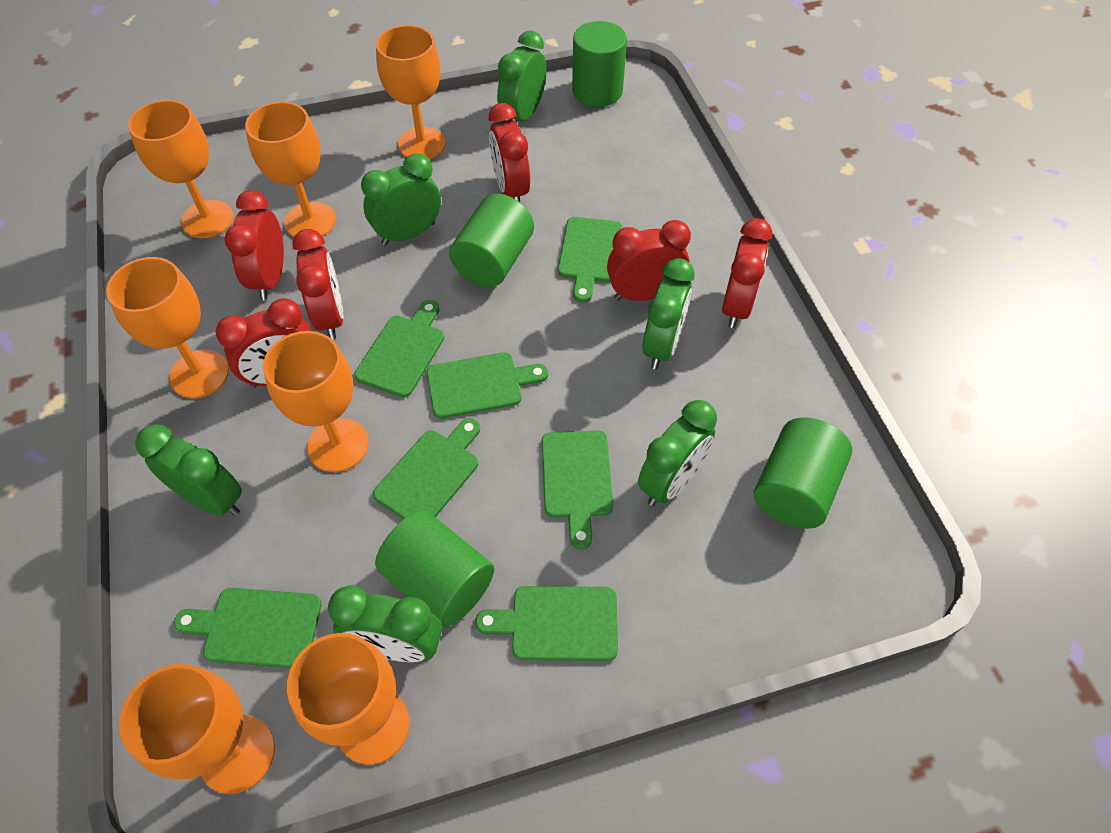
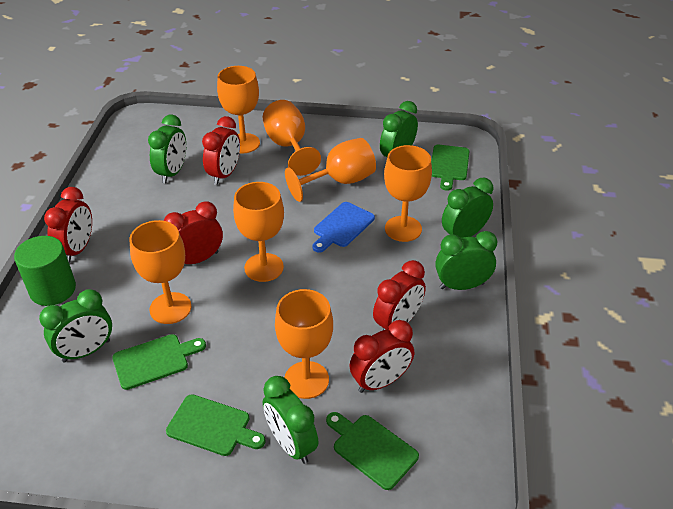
blue cutting board: none = 0 -> [312,202,375,253] = 1
green cutting board: [174,588,322,668] [354,300,444,398] [373,418,480,519] [426,352,548,419] [475,586,618,661] [542,431,613,549] [558,217,622,303] = 7 -> [112,334,206,390] [166,394,266,456] [326,412,419,490] [431,145,469,191] = 4
green cylinder: [375,510,494,627] [449,194,534,287] [572,21,627,107] [754,418,852,529] = 4 -> [14,236,76,306] = 1
red clock: [216,298,312,388] [224,190,284,300] [292,229,343,340] [489,103,530,202] [607,220,691,301] [722,218,772,328] = 6 -> [44,187,92,263] [164,202,223,264] [202,116,240,185] [349,320,414,393] [373,260,426,330] = 5

